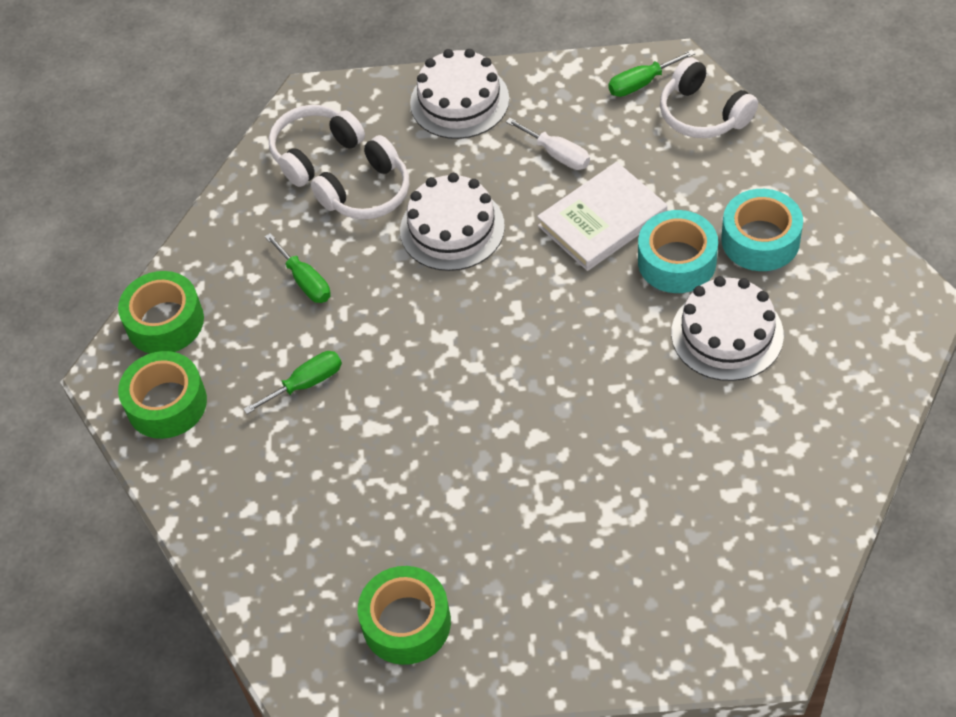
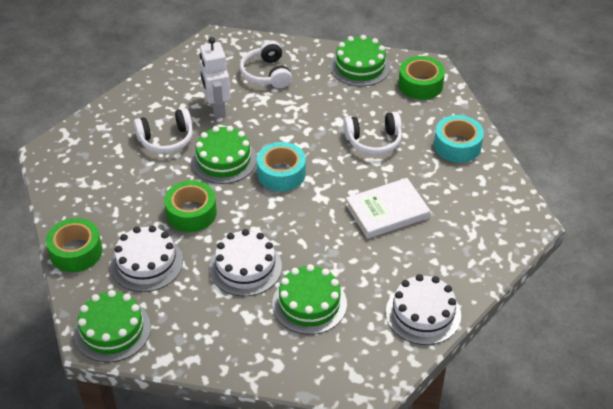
green cake: none = 0 -> [74,290,151,362] [191,126,257,184] [272,264,347,335] [330,35,391,86] = 4
green screwdriver: [243,351,342,414] [265,233,331,303] [608,50,696,97] = 3 -> none = 0
white robot: none = 0 -> [200,37,231,119] = 1
white screwdriver: [506,118,590,170] = 1 -> none = 0

